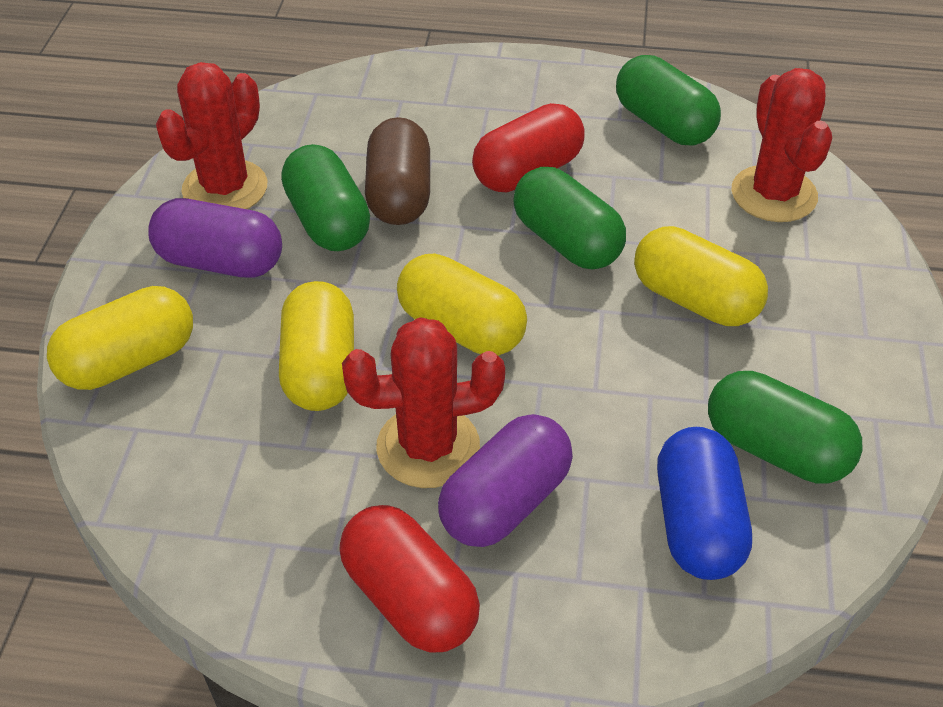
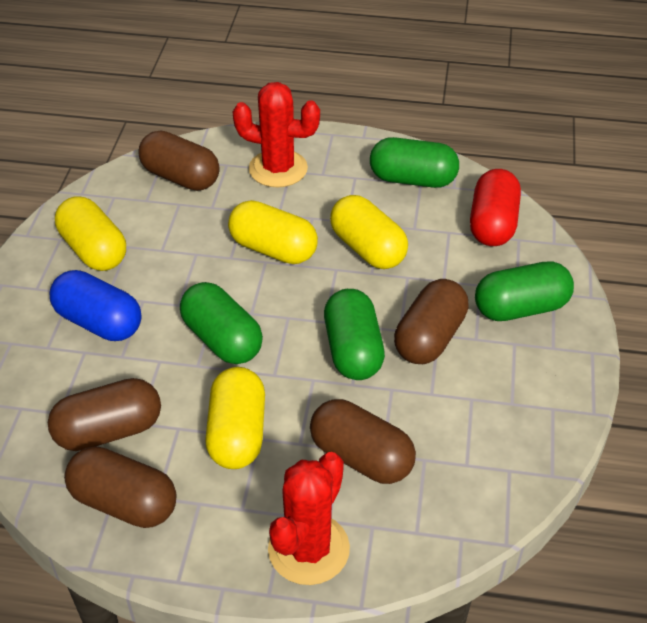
brown capsule: [365,117,430,225] = 1 -> [48,378,161,451] [64,446,176,528] [138,131,220,191] [310,399,416,484] [394,279,469,364] = 5
purple capsule: [148,198,282,278] [438,414,573,547] = 2 -> none = 0
red cactus: [156,62,267,209] [342,317,505,488] [731,68,832,222] = 3 -> [233,82,320,187] [268,452,350,585] = 2
red capsule: [339,505,480,653] [472,103,585,192] = 2 -> [470,169,521,246] = 1

